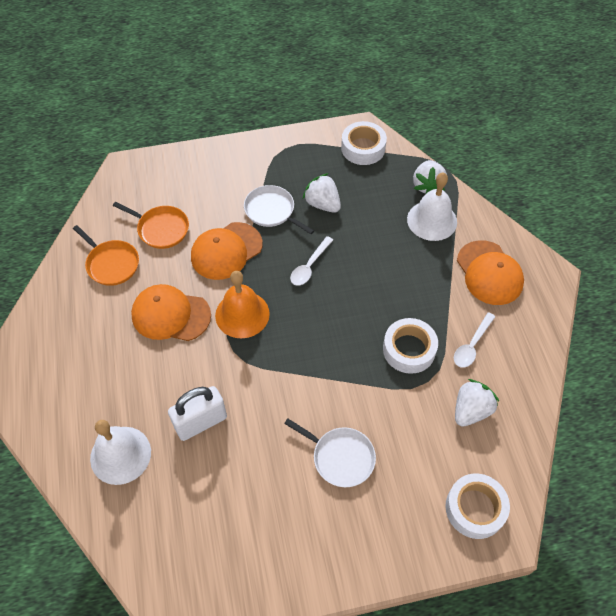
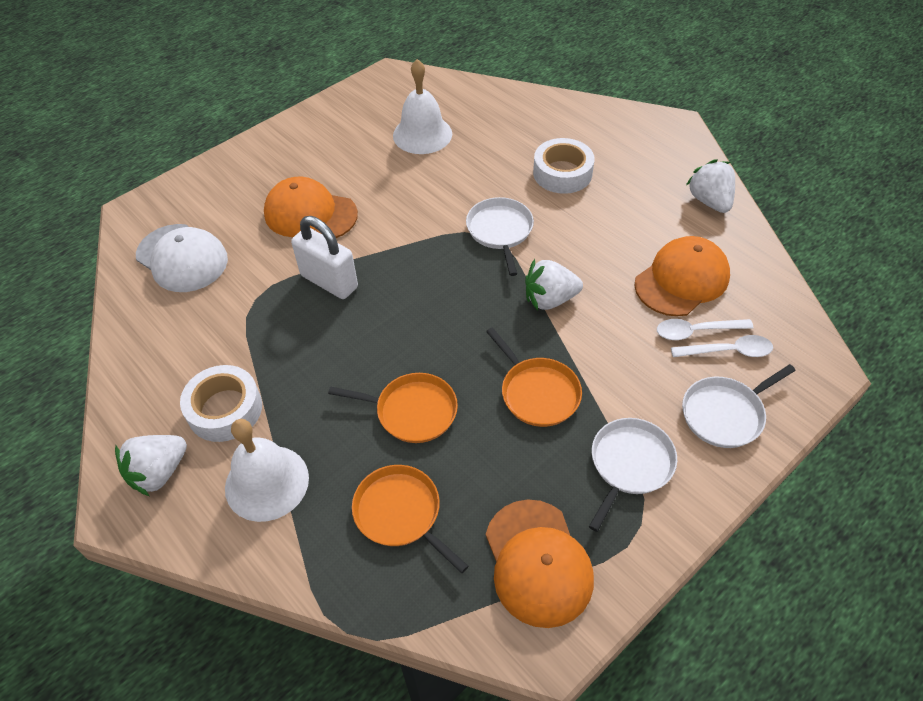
orange bell: [215,271,270,338] = 1 -> none = 0
orange pan: [73,225,139,286] [113,202,189,249] = 2 -> [328,373,458,443] [352,465,469,573] [486,327,582,427] = 3
white cap: none = 0 -> [136,224,228,292] = 1
white pan: [244,185,314,234] [284,419,376,487] = 2 -> [466,197,534,276] [589,418,677,532] [682,364,796,448] = 3
white tape: [341,121,387,165] [383,318,438,374] [445,474,510,539] = 3 -> [180,365,262,442] [533,138,595,194] = 2

